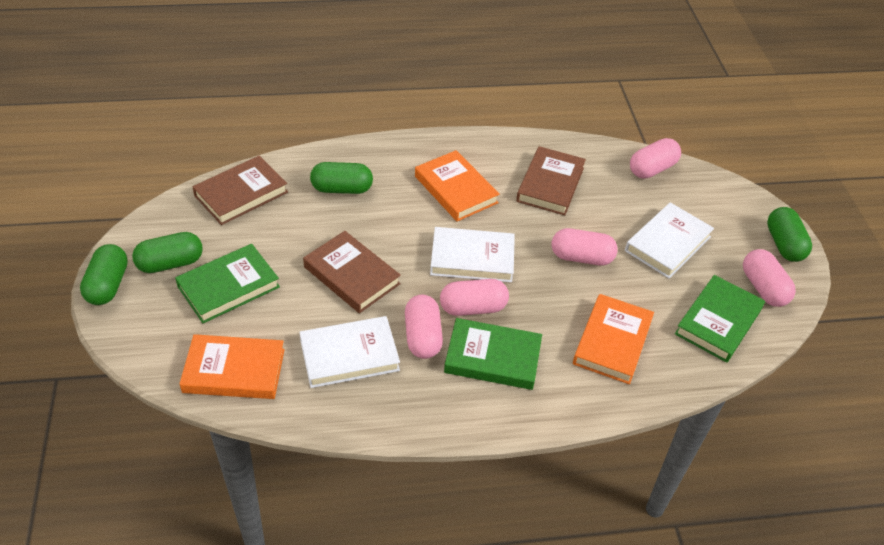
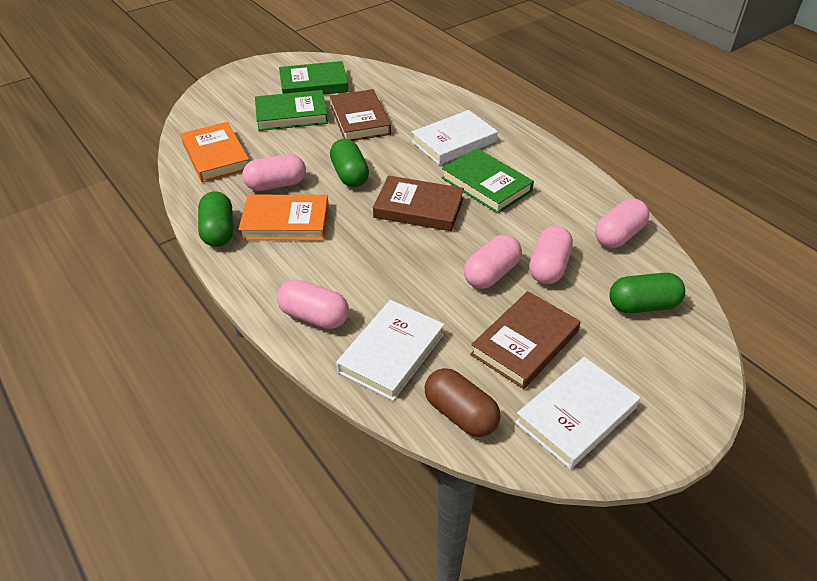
brown capsule: none = 0 -> [425,368,501,437] = 1
green capsule: [80,244,128,305] [132,232,203,273] [310,162,373,194] [767,207,812,262] = 4 -> [198,191,233,247] [330,139,369,187] [609,273,685,313] = 3
orange book: [179,334,285,399] [415,150,500,221] [573,294,654,384] = 3 -> [181,122,249,183] [238,195,329,240] = 2

